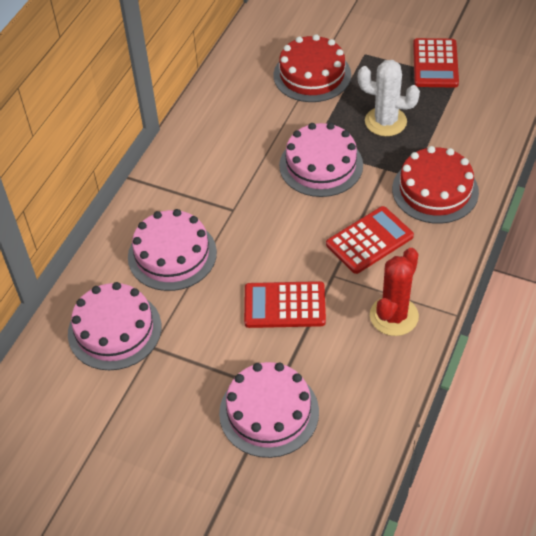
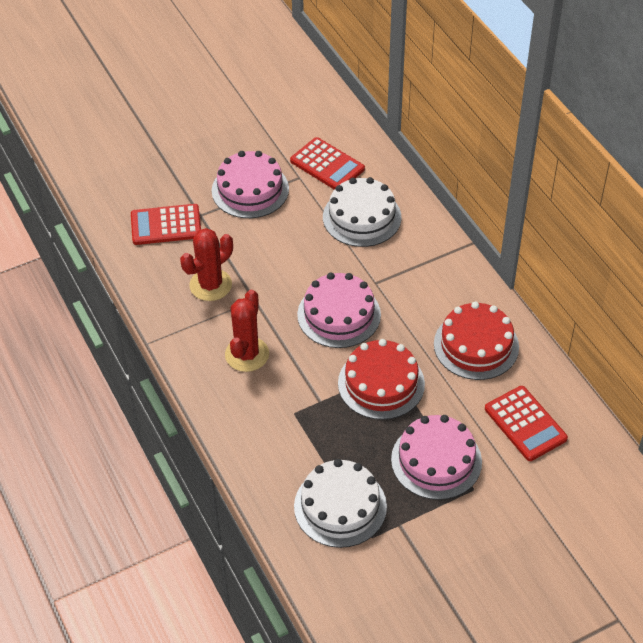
pink cake: [68,282,161,370] [128,209,217,291] [219,362,319,458] [279,123,363,197] = 4 -> [212,151,289,218] [297,273,381,348] [391,415,482,500] = 3
red cactus: [370,248,419,336] = 1 -> [180,228,233,301] [225,290,269,372] = 2
white cactus: [358,60,420,136] = 1 -> none = 0
white cake: none = 0 -> [294,459,387,548] [323,177,401,247] = 2

